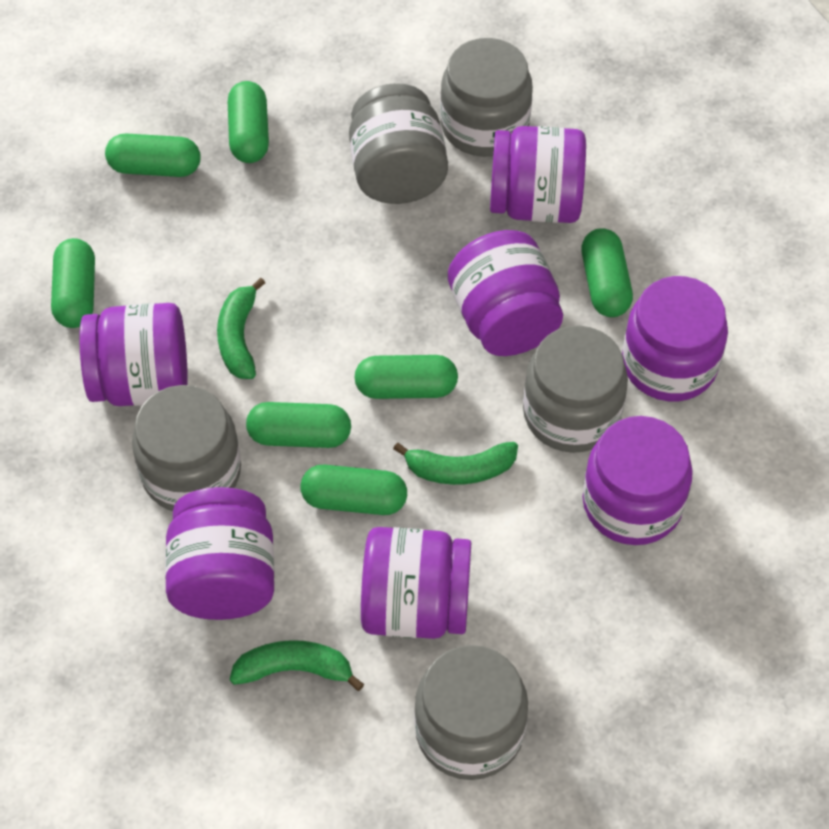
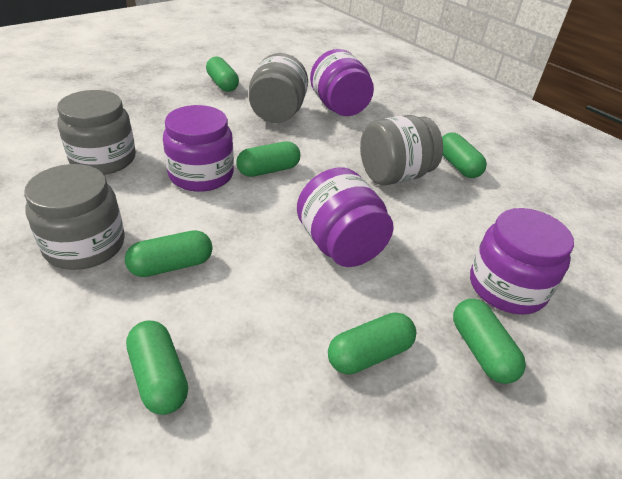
green banana: [217,278,265,379] [230,640,364,691] [393,442,518,485] = 3 -> none = 0
grey jar: [132,385,241,511] [349,83,448,204] [414,645,528,780] [440,38,533,157] [523,326,628,453] = 5 -> [24,164,125,270] [57,90,136,175] [249,53,308,123] [360,115,443,185] = 4
purple jar: [79,303,188,406] [165,487,275,620] [361,527,471,639] [448,230,563,356] [490,126,586,223] [582,416,693,545] [622,276,728,401] = 7 -> [163,105,234,192] [297,168,394,267] [310,49,374,116] [470,208,574,314] = 4

